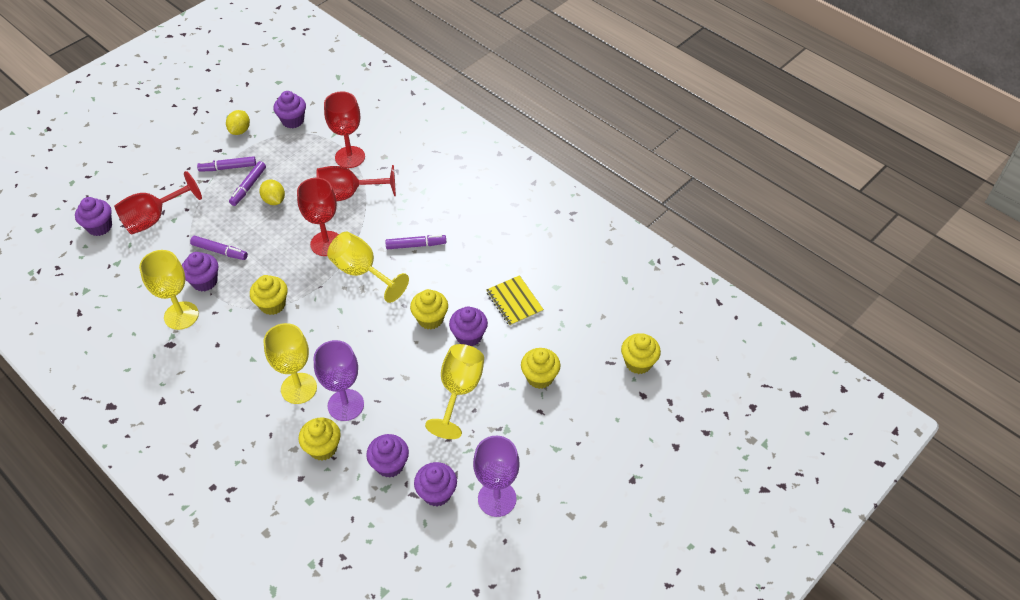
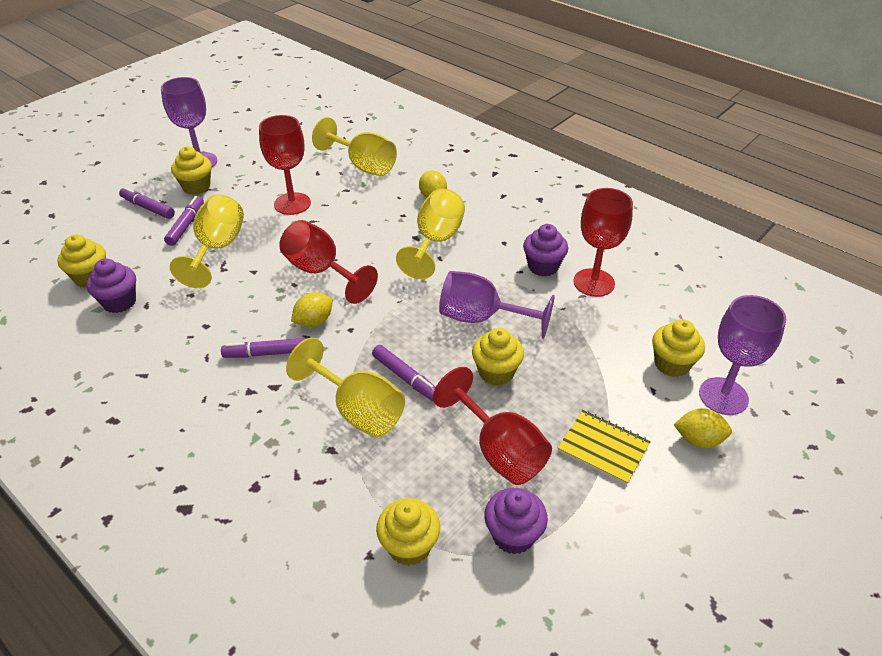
purple cupcake: [75,197,112,236] [182,252,218,291] [274,91,306,128] [366,434,409,478] [414,462,457,507] [449,307,488,346] = 6 -> [86,258,136,313] [484,488,548,554] [523,224,568,277] = 3
purple goblet: [314,340,364,421] [473,436,520,517] = 2 -> [161,77,217,167] [439,271,555,339] [699,295,786,415] = 3
yellow lemon: [226,110,250,135] [259,180,285,205] = 2 -> [291,292,333,327] [419,171,447,198] [673,408,732,448] = 3

